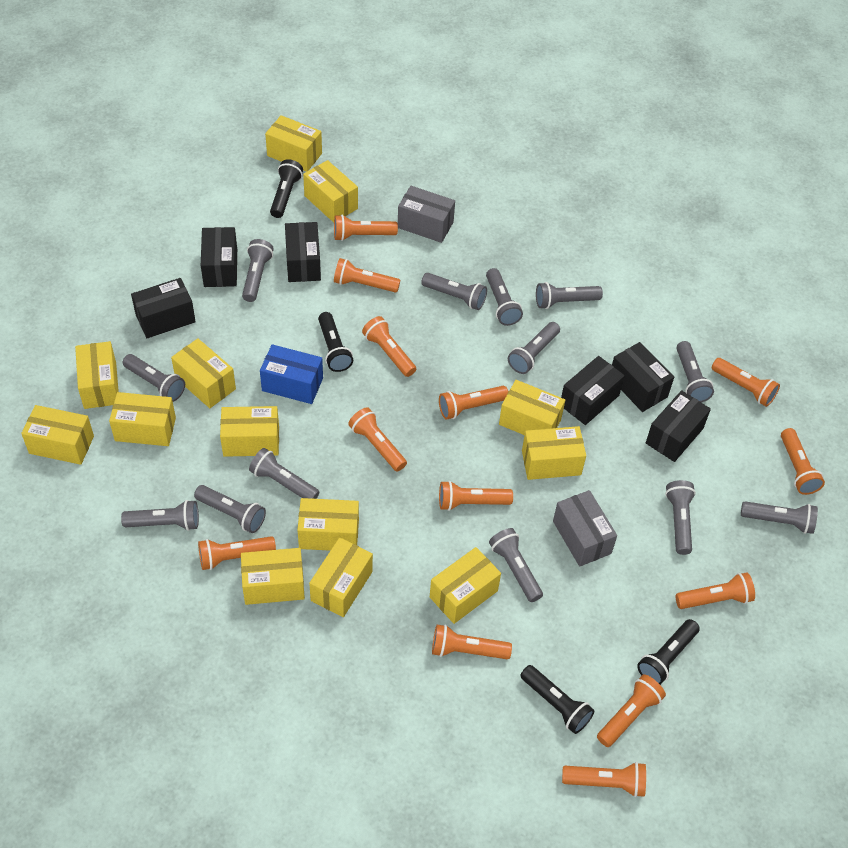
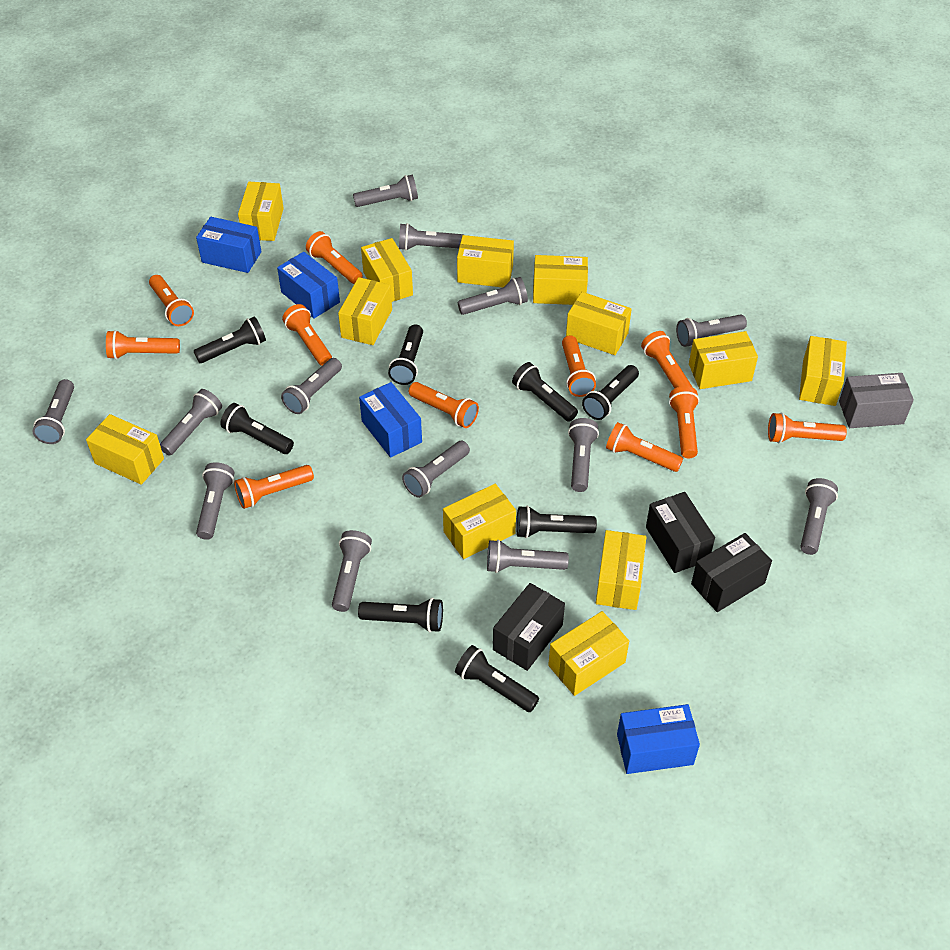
black box: [131,278,196,338] [201,227,237,287] [285,222,321,282] [561,356,625,425] [612,342,674,412] [646,390,711,462] = 6 -> [493,583,565,671] [646,492,715,573] [691,533,772,612] = 3
black flashlight: [270,159,303,218] [318,312,353,372] [520,665,595,734] [637,619,700,685] = 4 -> [194,316,266,363] [220,403,294,454] [358,598,443,632] [388,324,423,385] [455,645,539,712] [512,362,578,422] [516,506,597,538] [582,365,639,420] = 8
blue box: [260,344,323,404] = 1 -> [196,217,261,273] [277,252,340,319] [359,382,422,458] [617,704,700,774] = 4
grey box: [398,186,455,243] [553,490,617,567] = 2 -> [839,373,914,428] = 1
orange flashlight: [198,536,276,570] [334,215,398,241] [334,258,400,293] [348,407,407,471] [362,316,416,377] [432,624,512,659] [439,386,509,420] [439,481,513,511] [562,762,646,797] [597,674,666,747] [675,572,755,609] [712,358,780,407] [781,428,825,495] = 13 -> [106,330,180,359] [149,275,194,326] [234,465,314,509] [282,304,332,366] [306,231,363,284] [409,382,479,428] [562,335,596,397] [606,422,683,472] [641,331,692,388] [669,386,699,458] [768,413,847,443] = 11
yellow box: [21,405,94,465] [75,341,119,409] [109,392,176,446] [171,338,236,408] [220,406,279,457] [241,548,305,605] [265,115,322,172] [297,498,359,551] [303,160,358,223] [309,537,373,617] [430,547,501,624] [499,380,565,435] [522,426,586,480] = 13 -> [86,414,164,485] [238,182,284,241] [338,277,392,345] [361,238,413,302] [443,484,516,559] [457,235,514,287] [533,255,588,305] [548,611,629,696] [566,292,632,355] [596,530,646,610] [689,331,758,389] [799,336,847,406] = 12

